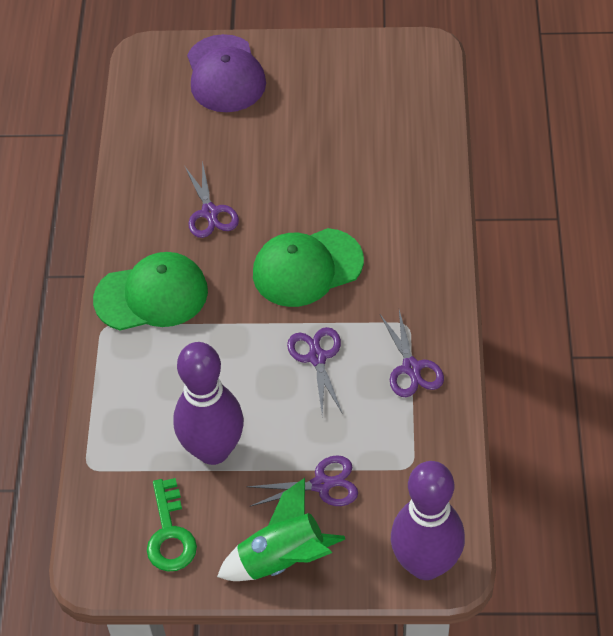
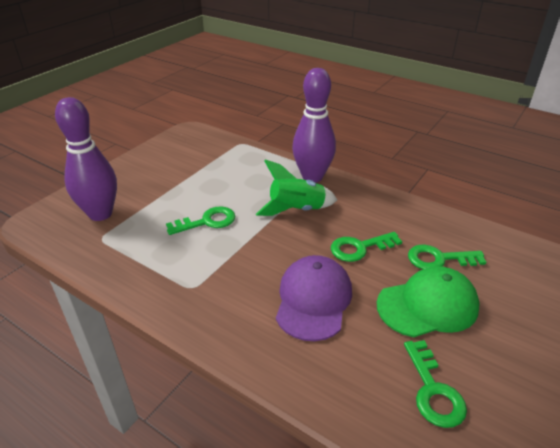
green cap: [93,252,208,330] [253,228,364,307] = 2 -> [377,266,480,337] = 1
green key: [147,478,197,572] = 1 -> [166,206,235,235] [331,232,402,262] [404,340,467,428] [408,245,486,269] = 4
purple scissors: [185,161,239,238] [246,455,358,507] [287,327,343,416] [380,310,444,397] = 4 -> none = 0

